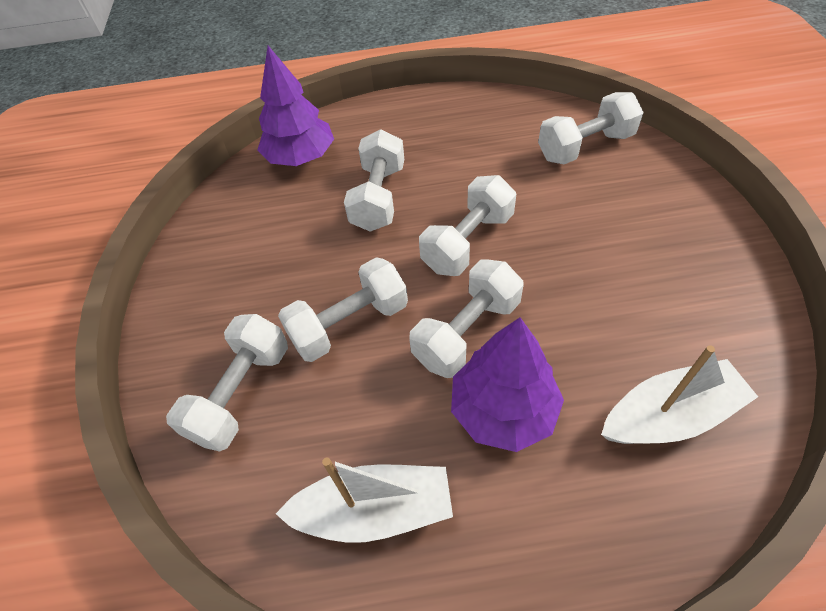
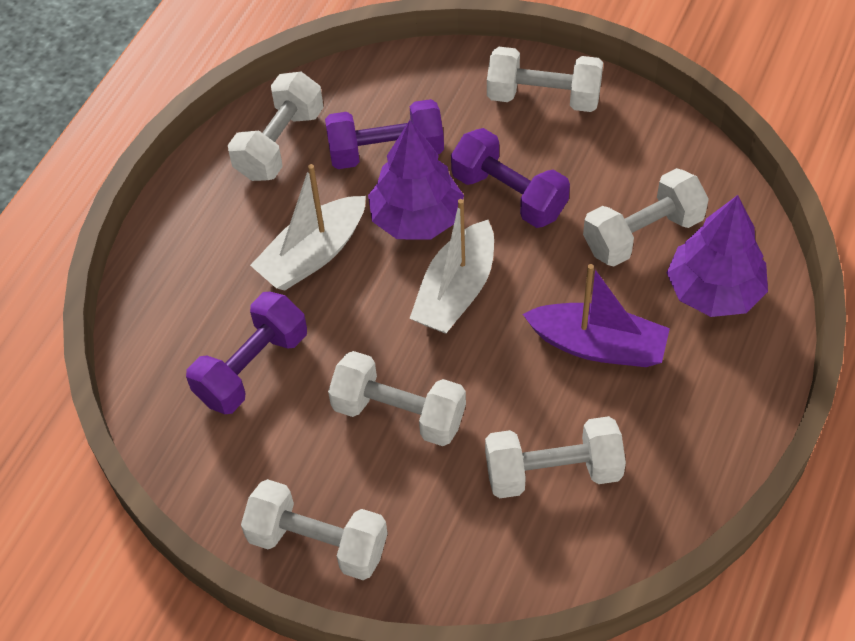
purple boat: none = 0 -> [523,264,670,367] = 1
purple dumbbell: none = 0 -> [186,292,307,414] [325,99,444,169] [451,128,570,228] = 3

